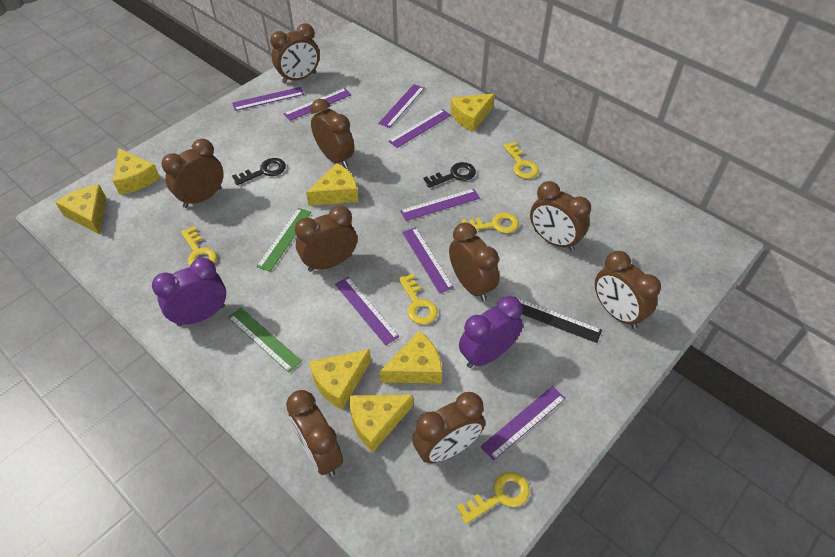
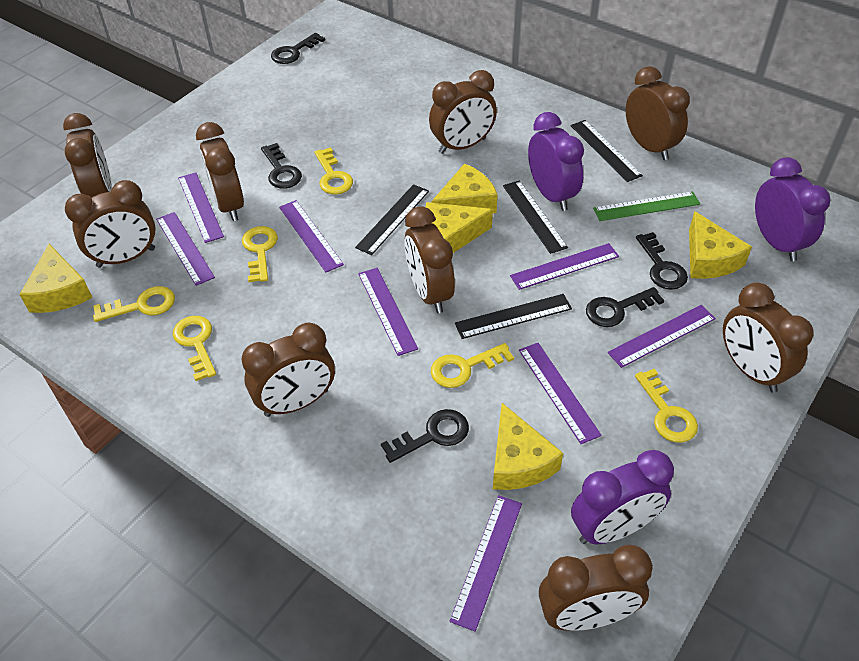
black key: [232,158,286,185] [423,162,476,188] = 2 -> [261,143,302,189] [271,33,325,64] [381,409,469,463] [586,287,665,327] [636,232,688,290] = 5
black ruler: [516,297,602,343] = 1 -> [355,184,429,255] [455,294,572,339] [503,180,568,254] [570,120,643,182] = 4
green ruler: [228,308,302,373] [256,208,311,272] = 2 -> [593,191,700,221] = 1
purple clock: [152,258,226,326] [459,296,523,368] = 2 -> [528,112,584,211] [571,450,674,544] [755,157,830,261] = 3
yellow cheese: [55,185,106,234] [113,148,160,195] [306,163,358,206] [309,349,371,410] [349,395,413,452] [380,331,442,383] [450,94,495,132] = 7 -> [19,244,93,313] [426,202,493,253] [432,163,498,213] [493,403,563,490] [689,211,752,279] = 5
yellow key: [181,226,217,266] [399,274,438,325] [457,472,530,524] [461,212,519,234] [503,142,539,179] = 5 -> [93,286,175,322] [173,316,216,381] [242,226,278,282] [315,147,353,194] [431,343,514,388] [635,369,698,443] = 6

